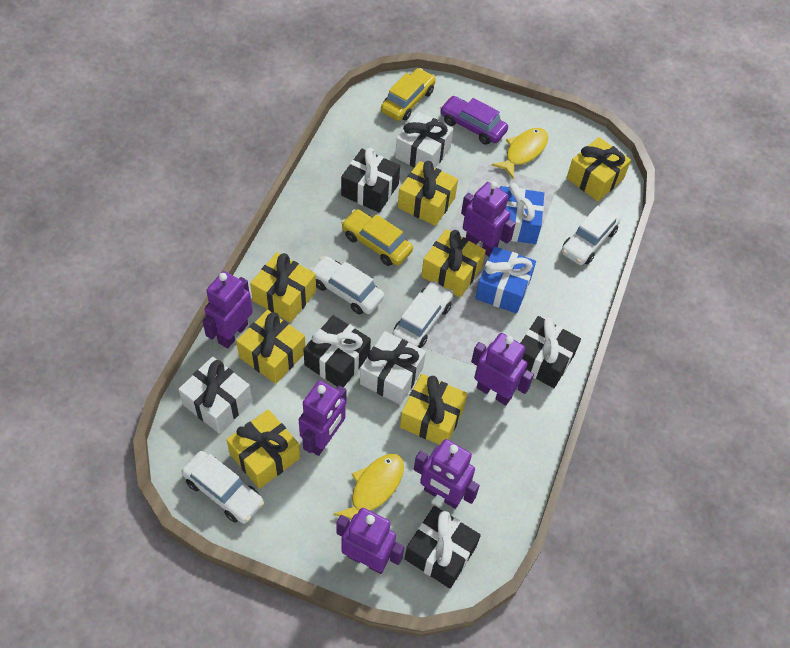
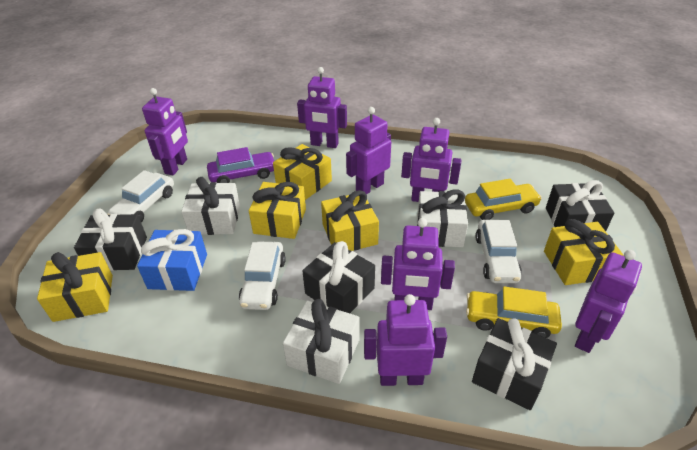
blue gift: [475,246,536,314] [500,183,544,244] = 2 -> [137,229,207,291] = 1
purple robot: [203,271,253,349] [299,380,346,456] [336,508,404,574] [414,439,480,509] [461,181,516,257] [471,333,534,405] = 6 -> [142,88,188,175] [297,67,347,148] [346,107,391,194] [364,294,447,386] [381,218,455,310] [401,118,461,202] [575,250,642,353] = 7
white car: [182,451,264,524] [310,256,384,314] [392,281,453,348] [561,205,621,265] = 4 -> [107,170,174,222] [239,241,286,310] [475,220,522,283] = 3
yellow fish: [333,453,404,520] [492,128,548,179] = 2 -> none = 0
yellow gift: [226,409,300,489] [236,310,305,384] [250,252,316,323] [398,161,458,226] [400,374,467,445] [421,229,486,298] [567,137,631,201] = 7 -> [37,252,113,322] [249,182,306,239] [273,144,332,200] [321,190,379,251] [544,219,623,285] = 5

